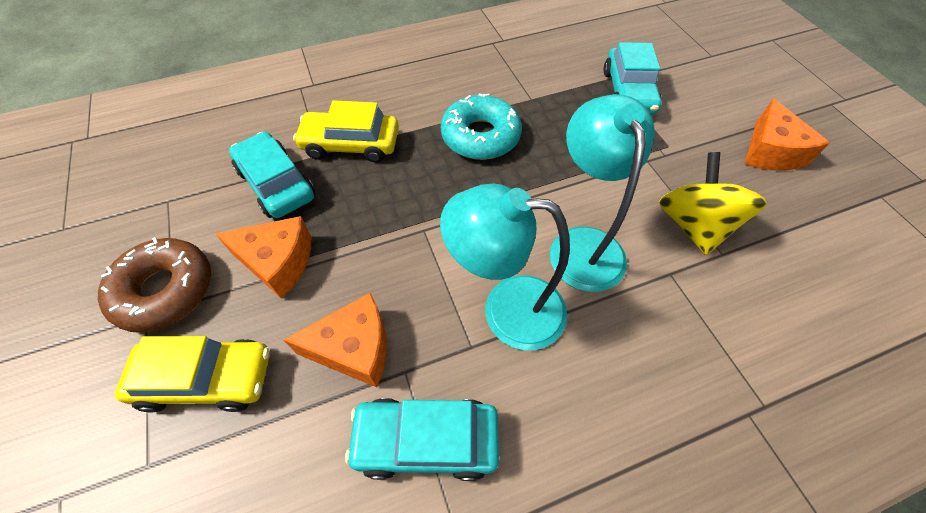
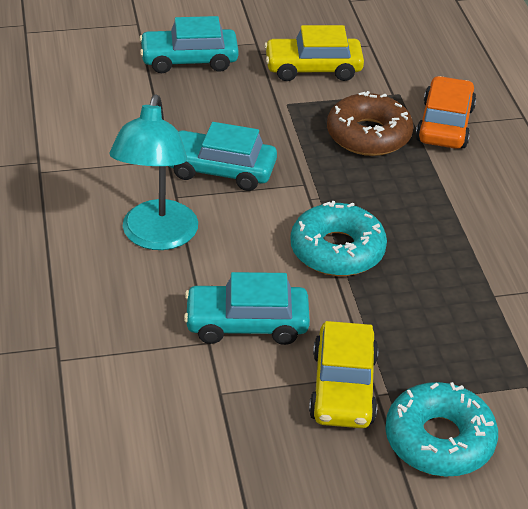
orange car: none = 0 -> [416,76,476,149] = 1
orange cheese: [216,216,311,299] [284,292,387,387] [745,98,830,170] = 3 -> none = 0
turquoise donut: [441,93,522,160] = 1 -> [290,201,387,276] [385,382,498,477] = 2
turquoise lamp: [440,184,570,350] [550,94,655,292] = 2 -> [109,94,198,250] = 1
yellow spinning top: [659,152,767,255] = 1 -> none = 0

